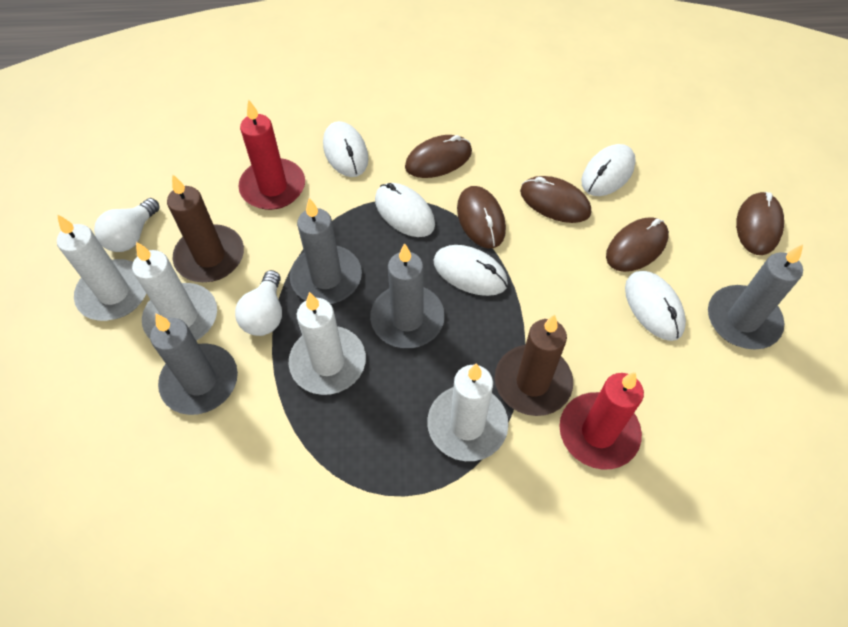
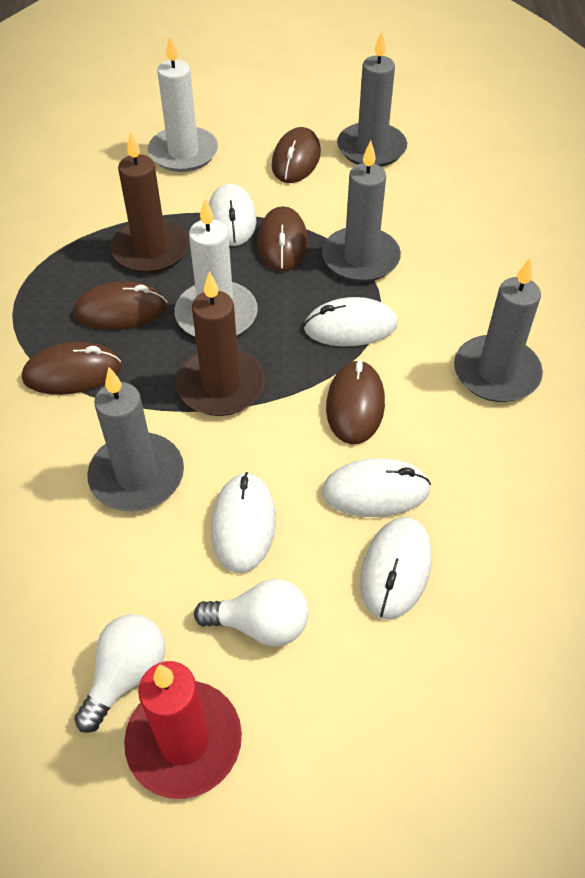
red candle: [238,99,305,210] [559,372,644,470] = 2 -> [124,661,242,799] = 1
white candle: [57,214,146,321] [132,242,217,341] [288,292,366,395] [427,363,509,461] = 4 -> [148,36,218,172] [175,199,258,337] = 2

